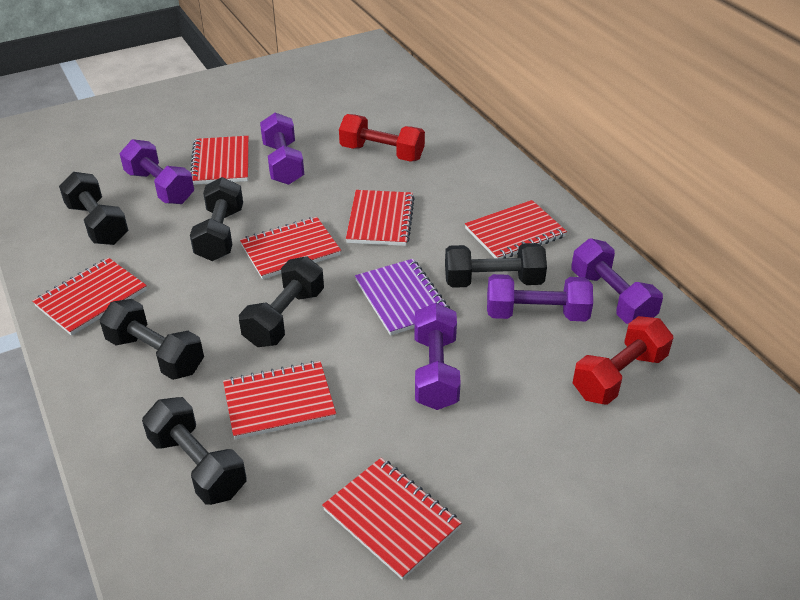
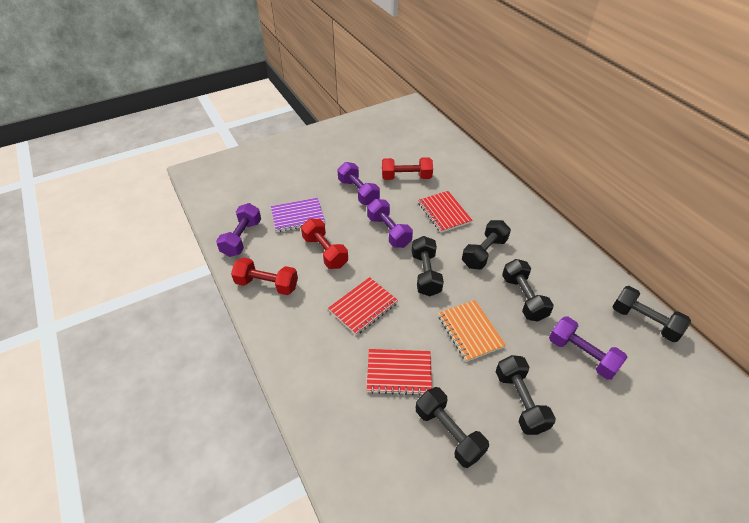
orange notebook: none = 0 -> [438,300,506,362] = 1
purple dumbbell: [120,139,194,204] [260,113,304,185] [414,303,461,410] [487,274,593,321] [571,239,663,324] = 5 -> [216,203,261,257] [337,162,380,205] [367,199,413,248] [549,317,628,380] = 4
red dumbbell: [339,114,425,162] [573,316,673,405] = 2 -> [231,257,298,295] [301,219,348,269] [382,157,433,180] = 3
red notebook: [33,258,147,336] [190,136,249,185] [223,361,336,440] [240,217,341,279] [322,458,462,580] [346,190,415,246] [465,200,567,259] = 7 -> [328,277,398,335] [367,349,432,395] [418,191,472,233] = 3

